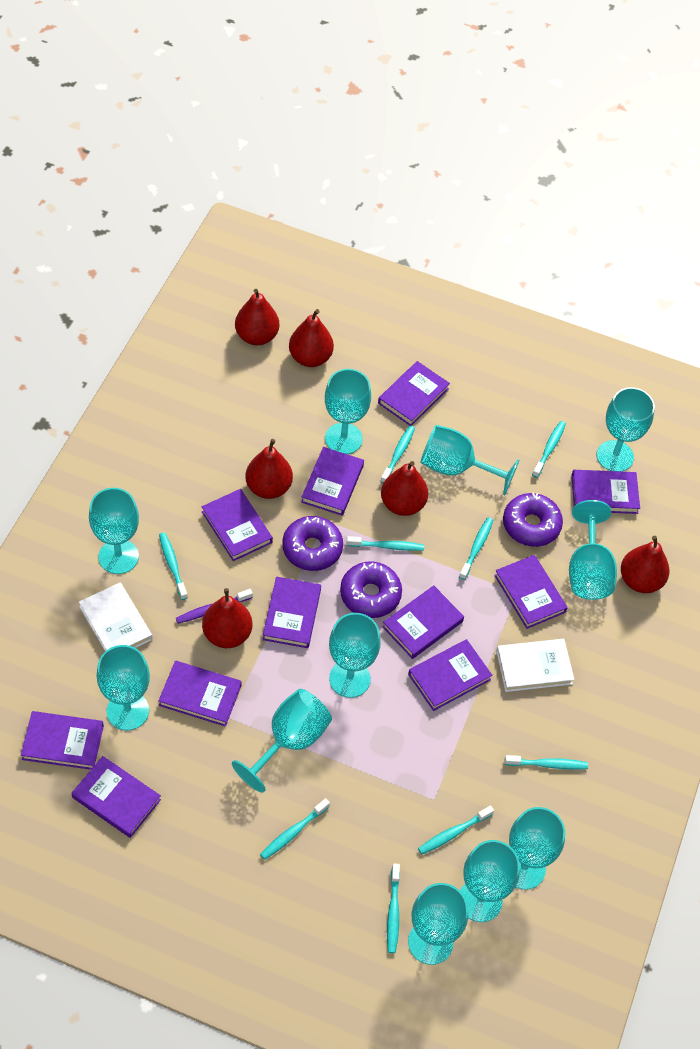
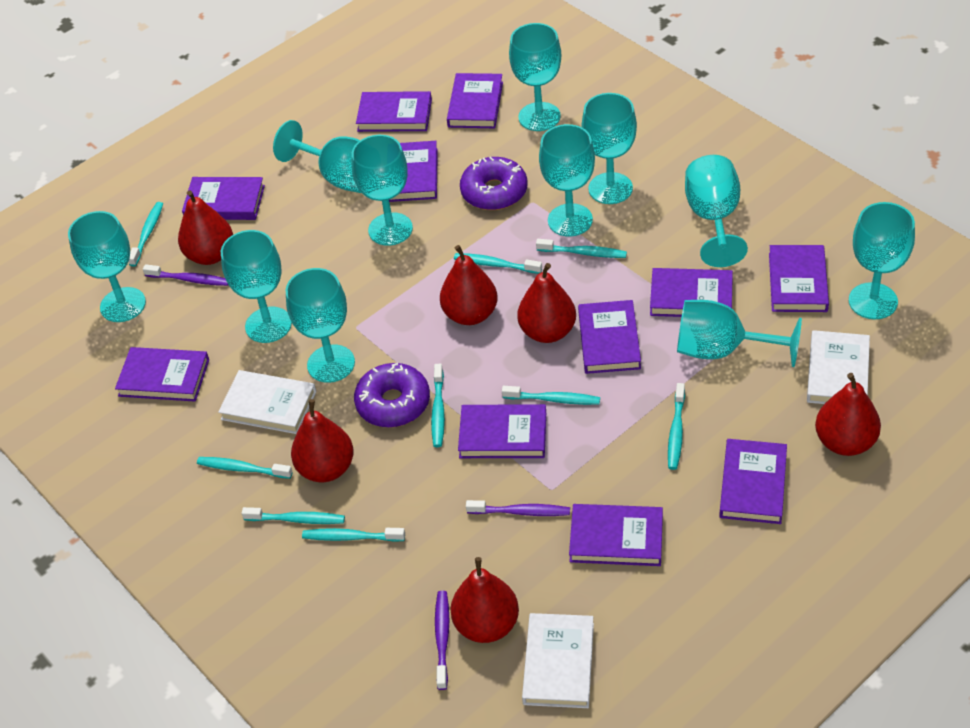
purple donut: [282,516,343,571] [340,561,402,618] [503,493,563,547] = 3 -> [354,363,430,428] [460,157,528,210] = 2
purple toothbrush: [176,589,253,624] = 1 -> [143,264,228,286] [435,591,449,690] [466,500,570,516] = 3
white book: [79,583,152,651] [496,639,574,692] = 2 -> [218,370,316,434] [522,613,594,708] [807,330,870,404] = 3

